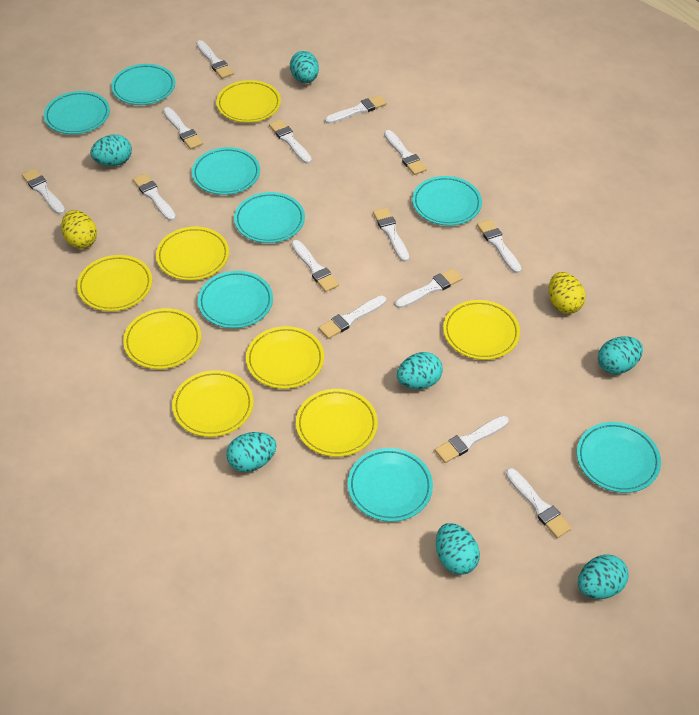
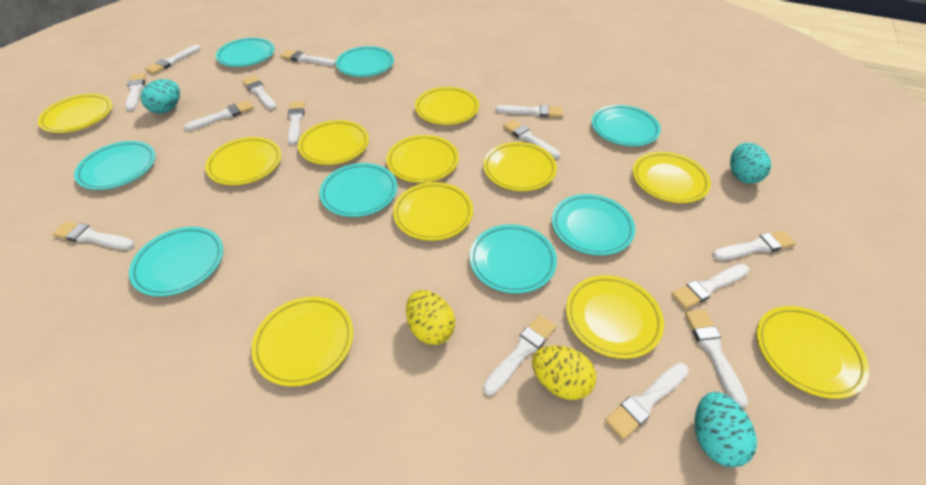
turquoise egg: [90,134,132,166] [226,432,276,472] [290,51,319,83] [397,352,443,389] [436,523,480,575] [578,554,629,599] [598,336,643,374] = 7 -> [140,79,180,114] [695,392,757,467] [730,143,771,184] = 3
yellow plate: [77,255,152,311] [123,308,201,369] [156,227,229,281] [172,370,254,437] [216,80,281,123] [246,326,324,389] [296,389,378,457] [443,300,520,360] = 8 -> [38,94,112,133] [205,137,281,185] [251,297,353,387] [298,120,369,165] [386,135,459,183] [393,182,473,241] [415,87,479,125] [483,142,557,191] [566,275,664,359] [633,152,711,203] [756,306,869,399] = 11

